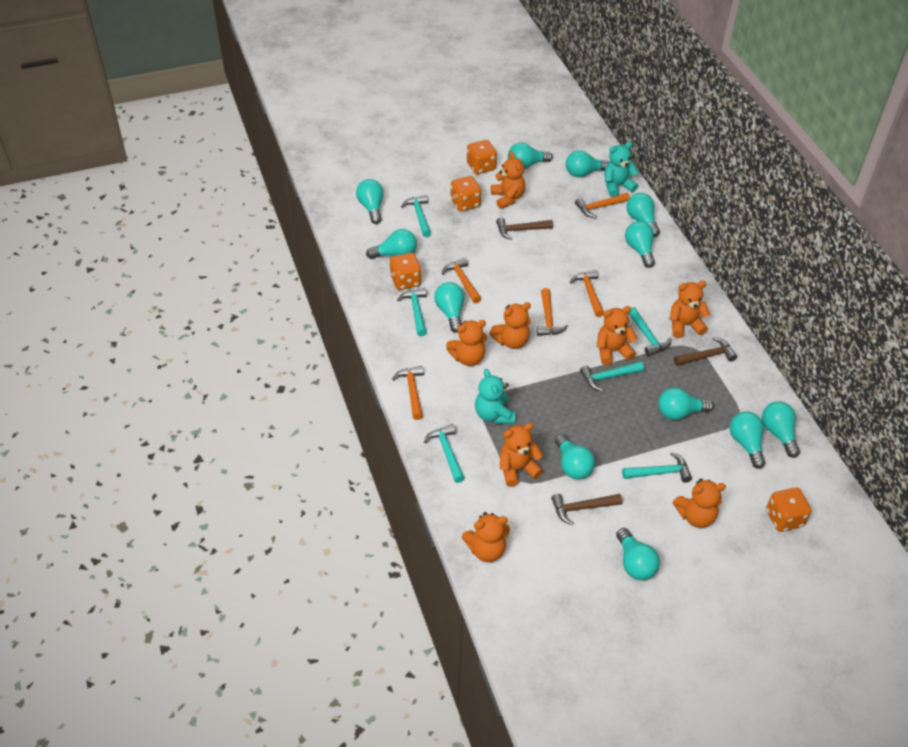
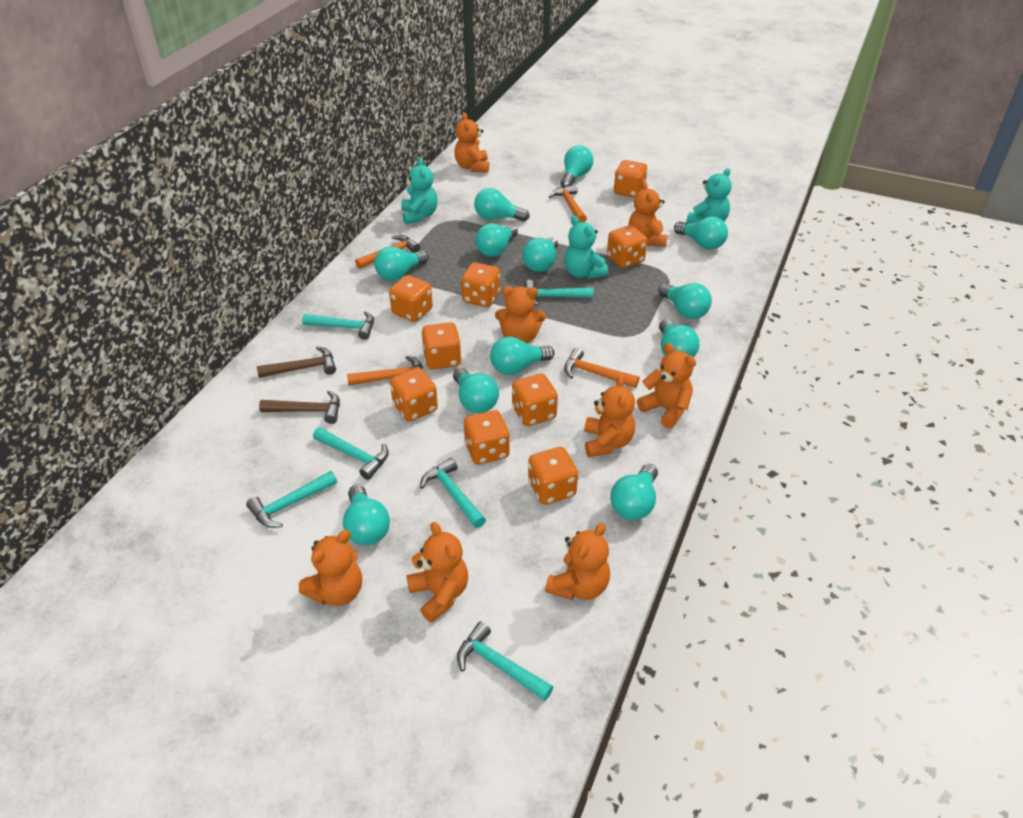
brown hammer: [496,218,553,240] [551,494,622,525] [674,337,737,366] = 3 -> [257,346,336,378] [259,390,340,424] = 2
orange dice: [390,253,422,290] [450,176,481,212] [467,140,497,174] [766,488,811,532] = 4 -> [389,275,433,322] [390,368,438,421] [421,322,462,370] [461,262,500,307] [464,410,510,465] [512,374,558,426] [528,447,578,505] [607,225,647,268] [614,160,648,198] = 9
orange hammer: [392,366,424,420] [442,258,481,303] [537,288,568,336] [570,270,604,317] [575,193,630,218] = 5 -> [347,356,423,386] [355,235,420,269] [549,184,587,222] [564,348,640,388] = 4
turquoise teddy bear: [475,369,515,424] [604,142,639,197] = 2 -> [401,158,438,224] [564,216,608,279] [686,168,732,223] = 3

